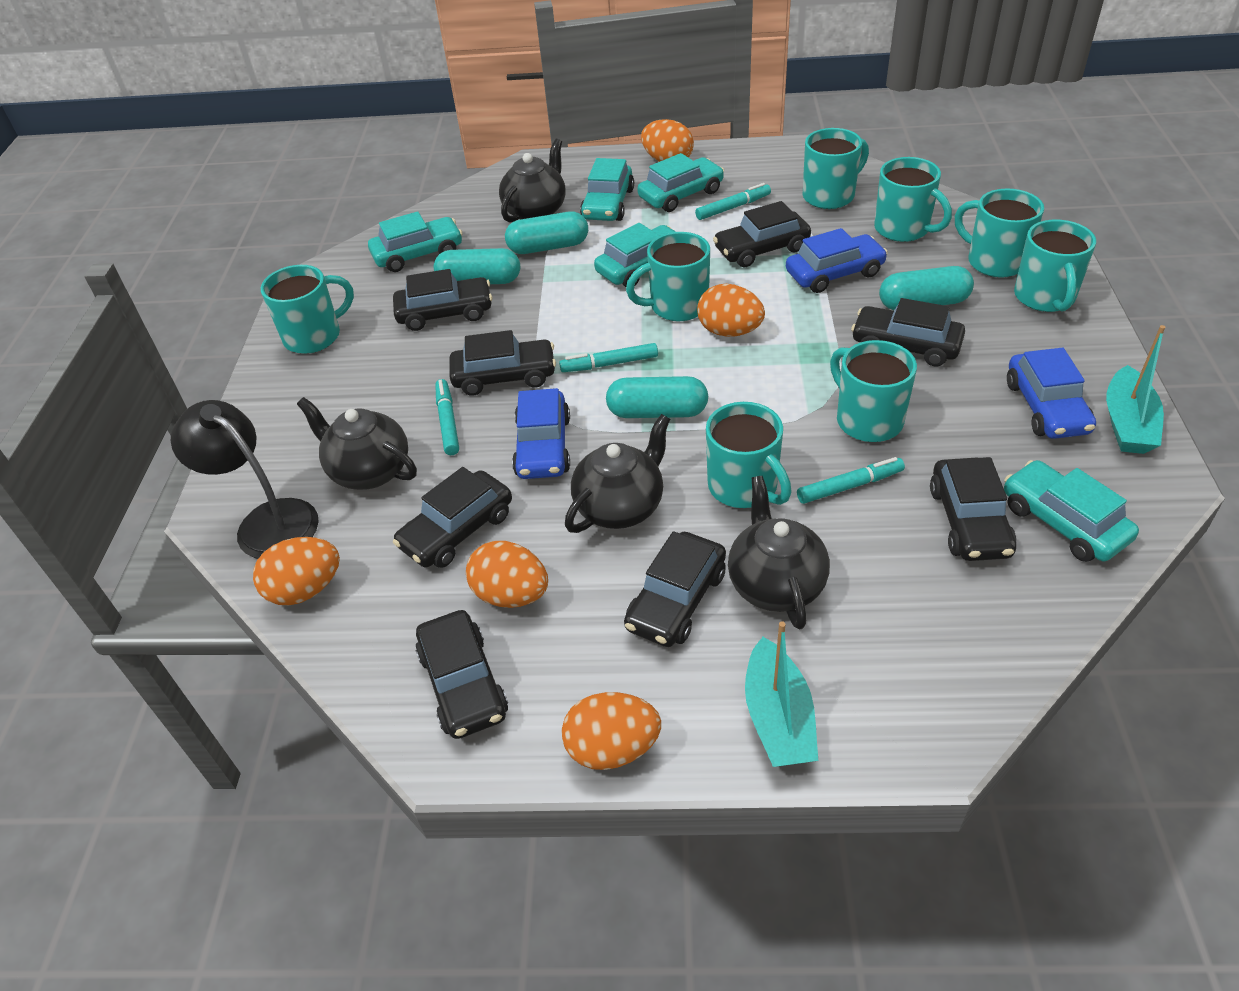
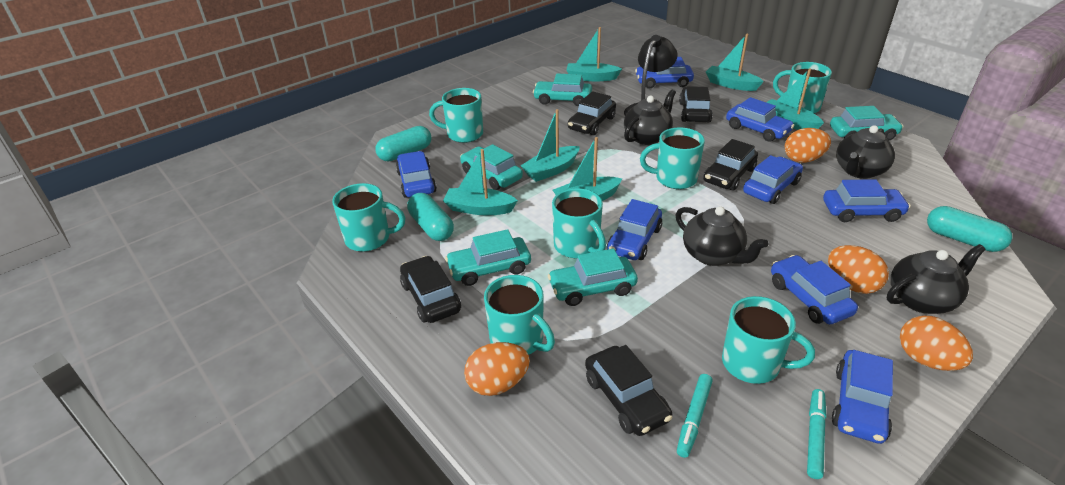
black car: [393,269,492,331] [393,467,512,568] [416,610,508,739] [449,330,556,396] [624,531,726,647] [713,201,811,267] [851,298,965,366] [930,457,1016,561] = 8 -> [400,256,461,323] [568,91,616,135] [585,345,672,436] [679,86,713,123] [703,139,758,191] = 5
blue car: [512,388,570,479] [786,228,888,293] [1007,348,1096,439] = 3 -> [396,151,437,198] [607,199,662,260] [635,57,694,89] [726,97,795,142] [743,155,803,204] [771,255,858,324] [823,179,910,222] [832,350,893,444] = 8
orange egg: [253,537,340,605] [466,541,548,608] [562,692,661,770] [641,119,694,162] [697,284,765,337] = 5 -> [464,342,530,396] [785,128,831,163] [828,245,889,294] [900,316,973,371] = 4
turquoise boat: [745,621,818,767] [1106,325,1165,454] = 2 -> [443,149,518,215] [520,109,580,182] [553,137,622,201] [566,27,622,81] [706,34,764,91] [766,68,824,130] = 6
turquoise capsule: [434,248,520,284] [505,211,588,254] [606,376,708,418] [879,266,974,310] = 4 -> [376,126,432,161] [407,193,454,241] [927,206,1012,252] = 3
turquoise marker: [435,379,459,455] [559,343,658,372] [695,183,771,220] [797,457,905,504] = 4 -> [677,374,713,458] [807,389,827,479] = 2
turquoise mug: [261,265,354,354] [626,232,710,321] [706,402,792,508] [803,128,869,209] [830,340,917,442] [874,157,952,242] [955,188,1044,278] [1014,220,1096,312] = 8 -> [332,183,406,252] [429,88,483,143] [484,275,555,355] [552,188,606,258] [640,127,705,189] [722,296,815,384] [773,62,832,113] = 7

